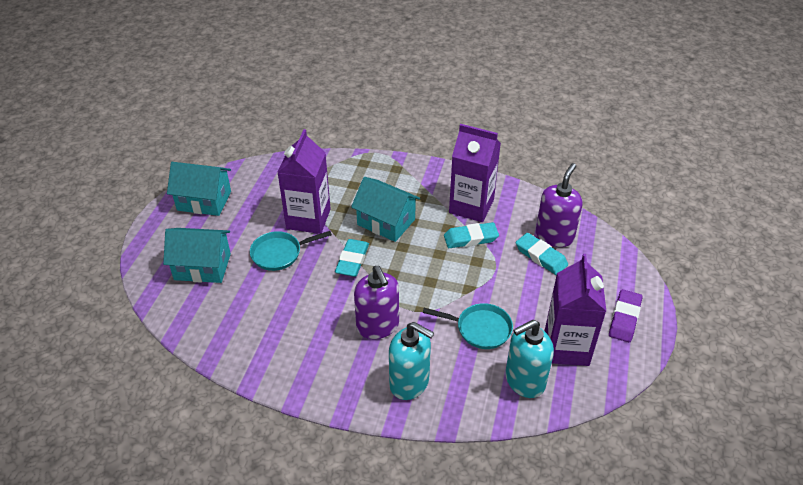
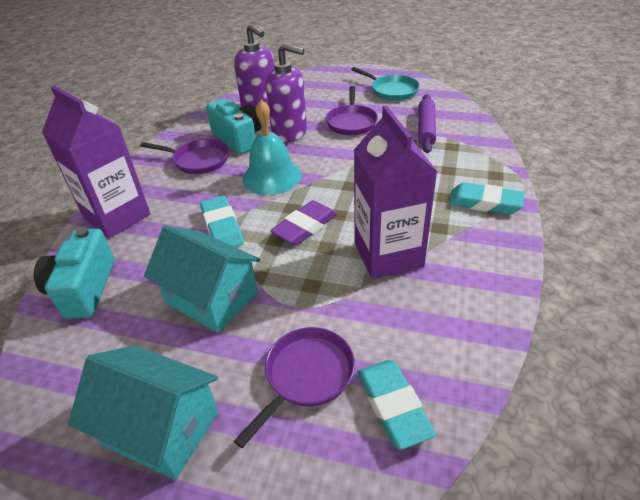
purple carton: [277,129,331,234] [449,124,501,222] [545,254,606,366] = 3 -> [42,86,151,238] [354,105,438,279] = 2
purple pan: none = 0 -> [140,139,229,174] [234,327,355,448] [326,86,378,135] = 3
purple rolling pin: none = 0 -> [418,94,436,153] = 1
turquoise bell: none = 0 -> [242,100,302,195] = 1
turquoise camera: none = 0 -> [34,228,114,319] [206,99,262,154] = 2
turquoise house: [163,228,231,283] [167,162,231,216] [351,177,420,242] = 3 -> [68,345,218,480] [144,226,260,333] = 2
turquoise pan: [250,231,332,271] [423,303,513,349] = 2 -> [351,67,420,101] = 1
turquoise soap dispenser: [389,322,434,400] [505,320,554,398] = 2 -> none = 0

